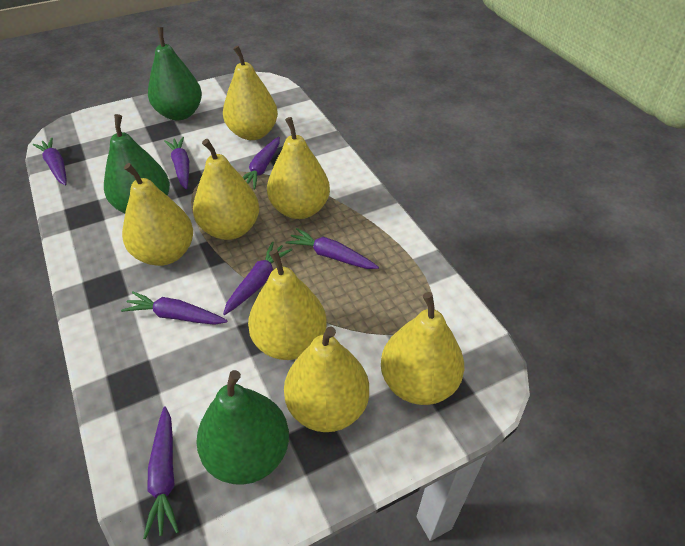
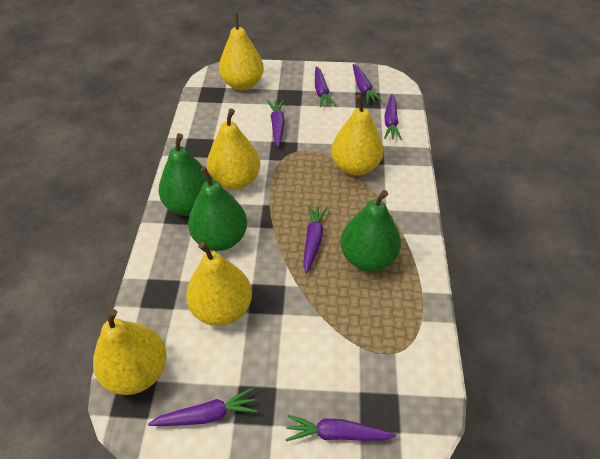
yellow pear: [122,163,193,266] [193,139,259,240] [223,46,278,140] [248,249,327,360] [267,117,330,219] [284,326,369,432] [381,292,464,405] = 7 -> [93,309,167,395] [186,242,252,326] [207,109,260,190] [219,13,264,90] [331,94,384,176] = 5

